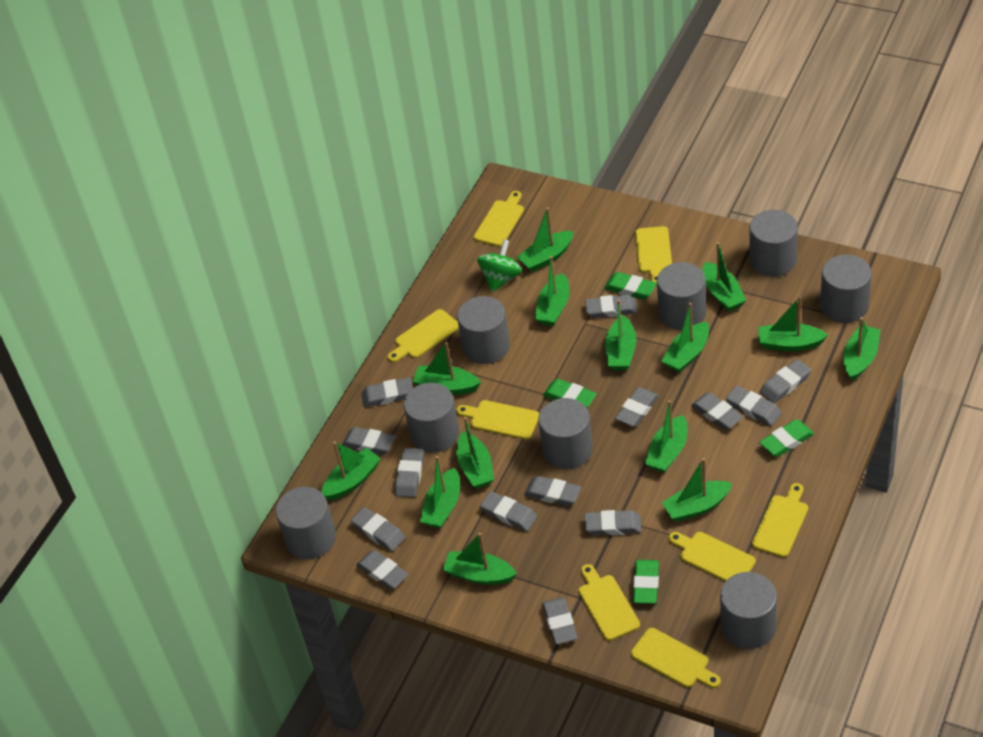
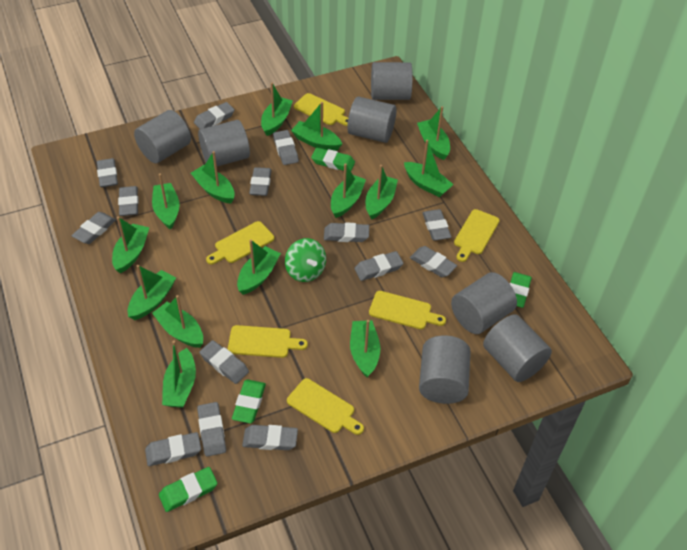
grey cylinder: [276,487,336,559] [404,383,459,453] [457,296,510,364] [538,398,593,469] [657,262,706,330] [720,572,777,649] [749,210,798,277] [820,254,872,323] = 8 -> [134,110,191,163] [198,120,250,166] [347,97,396,143] [371,62,412,100] [419,335,471,404] [451,272,517,334] [483,314,552,382] = 7
yellow cutting board: [388,309,459,363] [456,400,539,440] [474,191,524,247] [579,564,640,641] [631,628,721,688] [635,226,672,285] [669,532,756,582] [752,483,808,557] = 8 -> [206,221,274,265] [228,325,308,358] [287,378,364,435] [294,93,348,126] [369,291,446,329] [454,209,500,262] = 6

